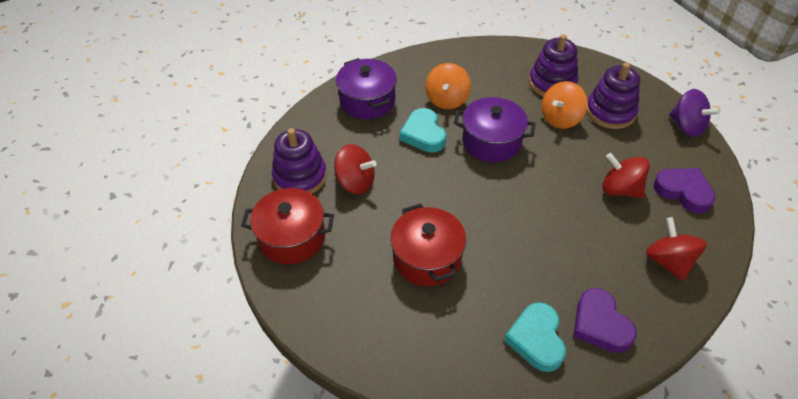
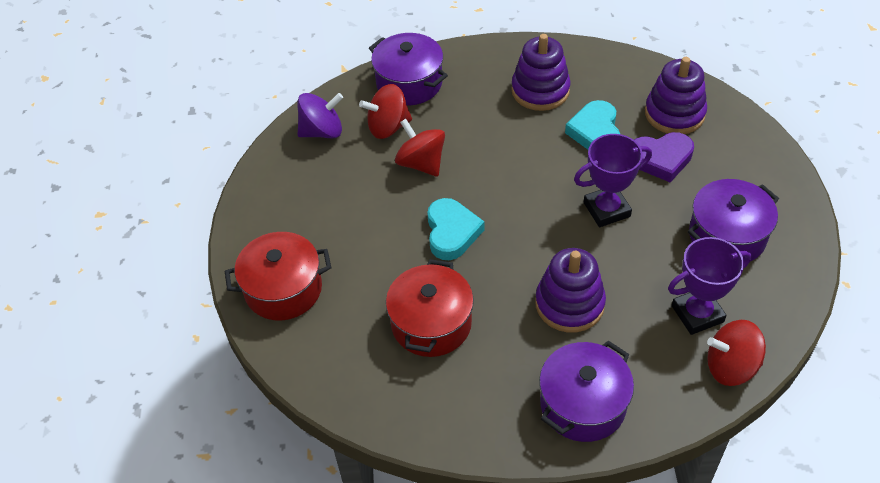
orange spinning top: [425,63,471,109] [542,81,588,129] = 2 -> none = 0
purple heart: [573,288,637,353] [653,168,715,213] = 2 -> [634,132,694,182] = 1
purple pot: [336,58,397,119] [454,97,536,163] = 2 -> [369,33,448,105] [539,341,634,442] [688,179,779,262] = 3
purple trophy: none = 0 -> [574,134,652,227] [668,237,751,335] = 2

